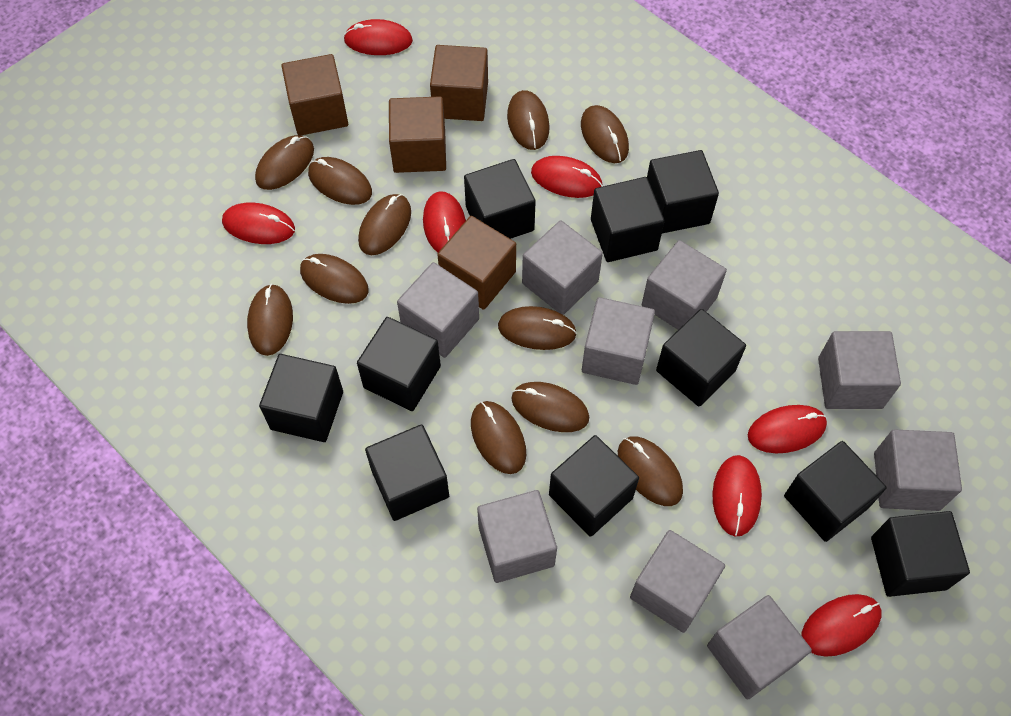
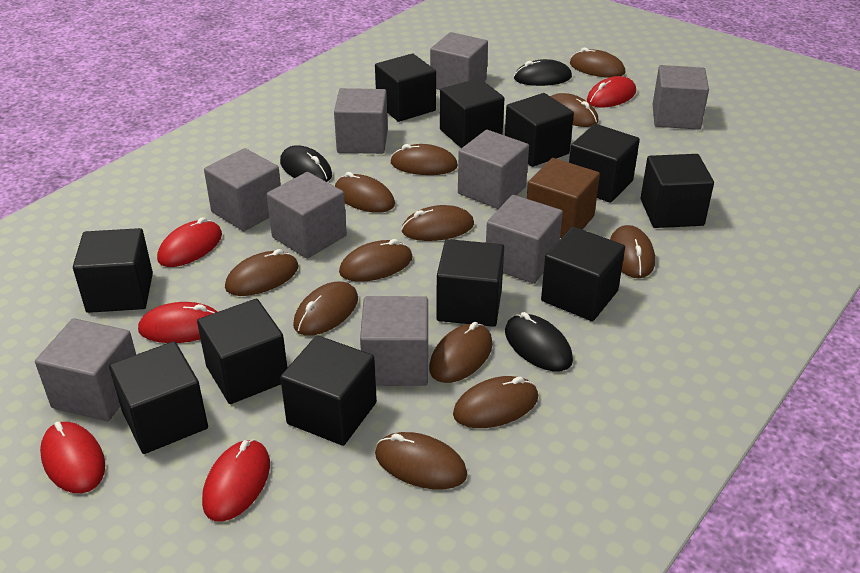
black cube: [259,354,343,442] [357,317,441,411] [365,424,449,521] [464,159,536,239] [549,435,639,537] [591,177,665,262] [647,150,719,234] [656,309,746,407] [784,441,887,542] [871,511,970,597] = 10 -> [73,228,153,313] [109,341,208,454] [197,299,287,404] [280,335,377,446] [375,54,436,122] [436,239,504,327] [440,78,504,148] [505,93,574,167] [541,227,625,321] [569,124,640,203] [641,154,714,228] = 11
black mouse: none = 0 -> [280,145,332,182] [505,312,573,371] [514,59,572,86] = 3
brown cube: [282,54,348,135] [389,96,446,173] [430,45,488,121] [437,216,516,310] = 4 -> [527,158,600,238] = 1
brown mouse: [247,284,293,356] [255,135,314,190] [300,254,369,304] [308,157,372,205] [358,194,411,255] [471,401,526,474] [498,306,577,350] [507,90,550,150] [511,382,589,432] [581,105,629,163] [618,436,683,506] = 11 -> [225,249,299,296] [293,282,358,336] [335,172,395,213] [339,239,413,282] [375,432,467,490] [390,144,458,175] [401,205,474,241] [429,322,493,383] [453,376,538,428] [550,93,598,127] [570,48,625,78] [610,225,655,278] = 12
red mouse: [222,203,295,244] [343,19,413,55] [423,191,466,252] [531,156,603,198] [713,455,762,537] [748,405,827,453] [802,594,881,657] = 7 -> [40,422,105,493] [138,302,217,343] [157,217,222,267] [202,439,270,522] [587,76,636,107] = 5

